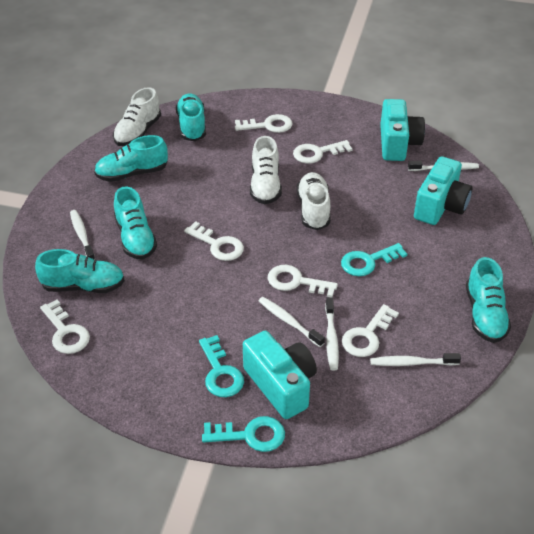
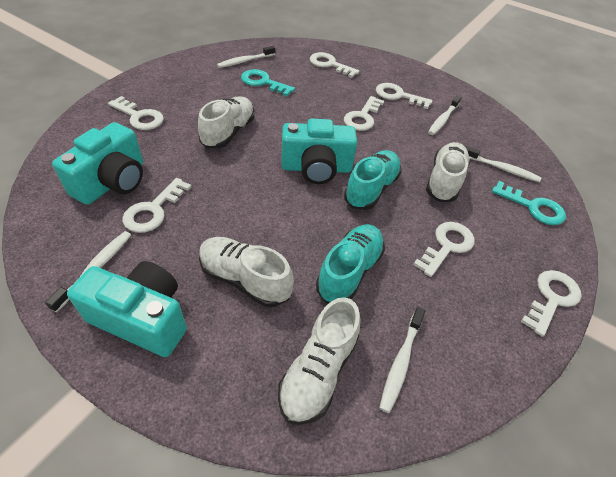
turquoise key: [199,335,244,397] [202,416,285,452] [341,243,407,276] = 3 -> [241,69,295,96] [492,181,566,225] = 2
turquoise shoe: [35,249,125,293] [94,135,168,182] [114,187,157,259] [176,93,206,141] [466,257,511,343] = 5 -> [316,224,385,303] [344,150,402,210] = 2
white key: [40,300,90,354] [184,221,244,261] [235,114,292,133] [268,265,338,297] [293,140,353,164] [342,304,399,357] = 6 -> [108,96,164,130] [122,178,192,233] [310,52,359,78] [344,96,384,131] [376,83,432,109] [413,222,475,277] [521,270,581,337] = 7
white shoe: [113,87,161,146] [250,136,282,204] [297,172,331,230] = 3 -> [198,96,255,149] [199,237,294,307] [278,297,360,425] [426,142,470,202] = 4

